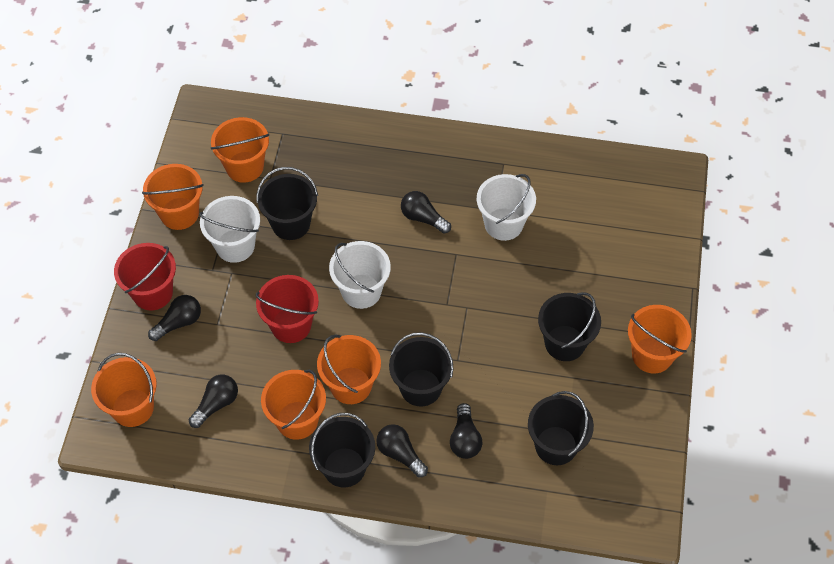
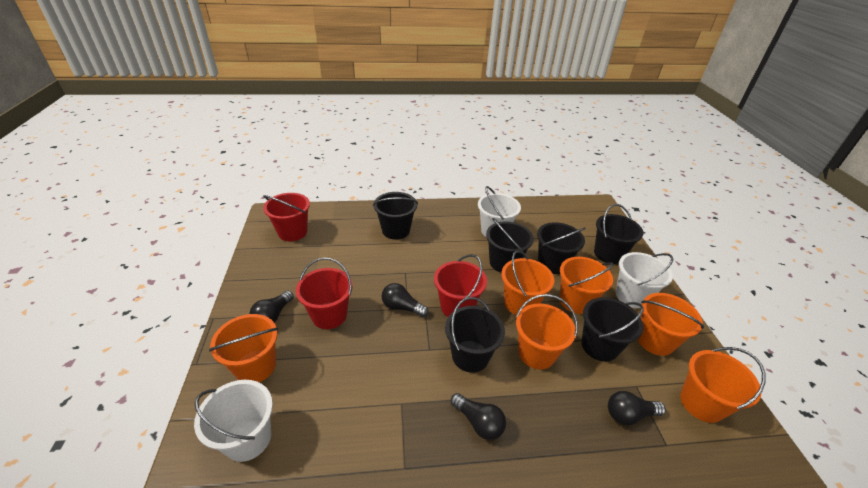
black bucket: [257,167,318,240] [309,413,375,488] [389,332,454,407] [528,391,594,465] [538,292,601,361] = 5 -> [373,192,418,240] [445,297,505,373] [486,218,534,273] [537,222,586,274] [582,297,644,362] [594,204,644,264] = 6
black light bulb: [148,295,201,341] [189,375,238,428] [376,424,428,477] [401,191,451,233] [450,403,482,459] = 5 -> [250,291,294,323] [382,283,429,317] [451,393,506,440] [608,391,666,425] = 4
red bucket: [114,243,176,311] [256,275,319,343] = 2 -> [263,193,310,241] [296,257,352,329] [434,254,487,317] = 3

